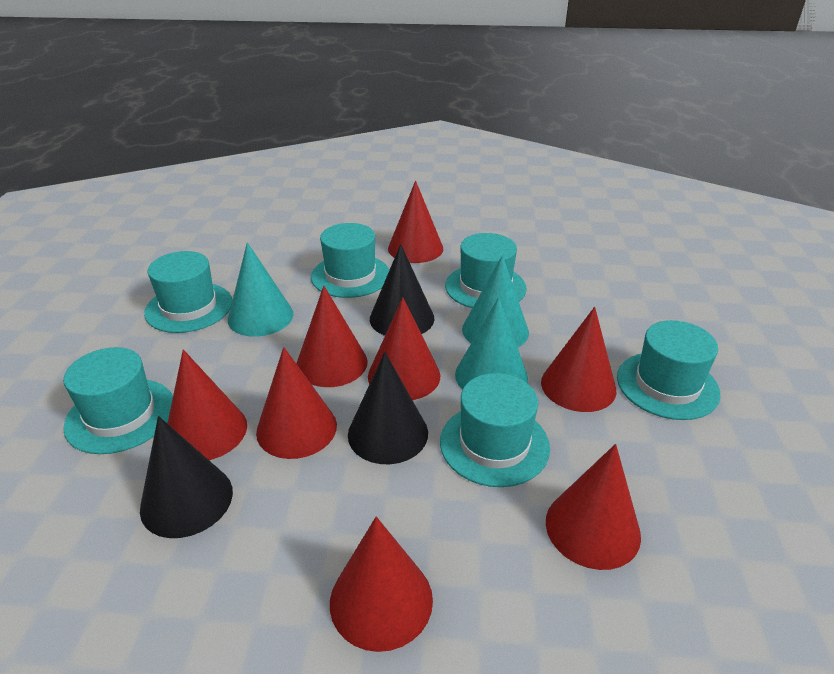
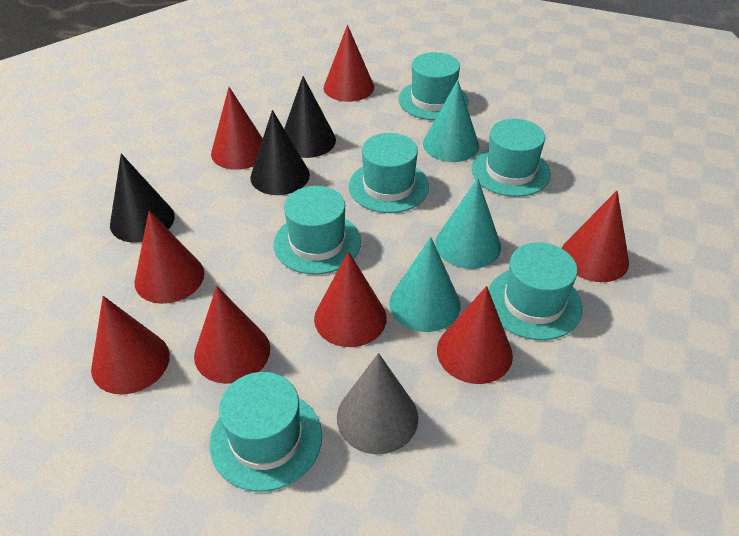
grey cone: none = 0 -> [337,353,418,454] = 1

